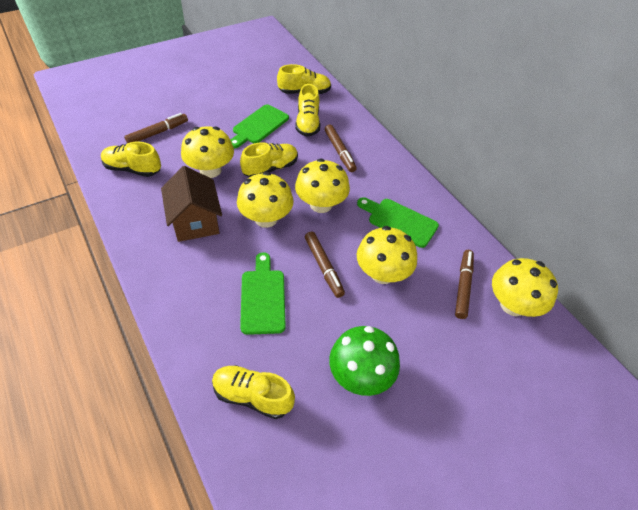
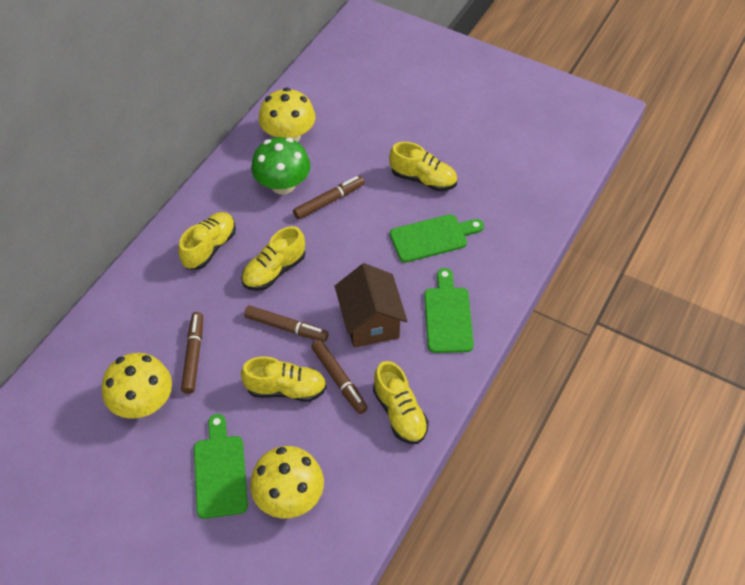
yellow mushroom: [181,126,234,178] [237,172,293,228] [295,158,350,213] [356,226,417,284] [492,258,558,317] = 5 -> [102,353,172,419] [250,446,324,518] [259,88,316,142] = 3

